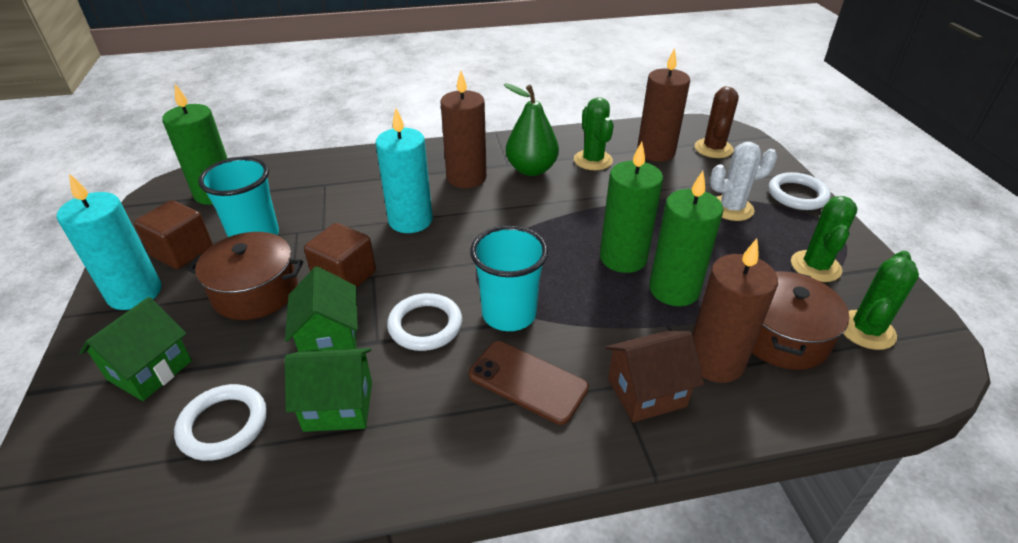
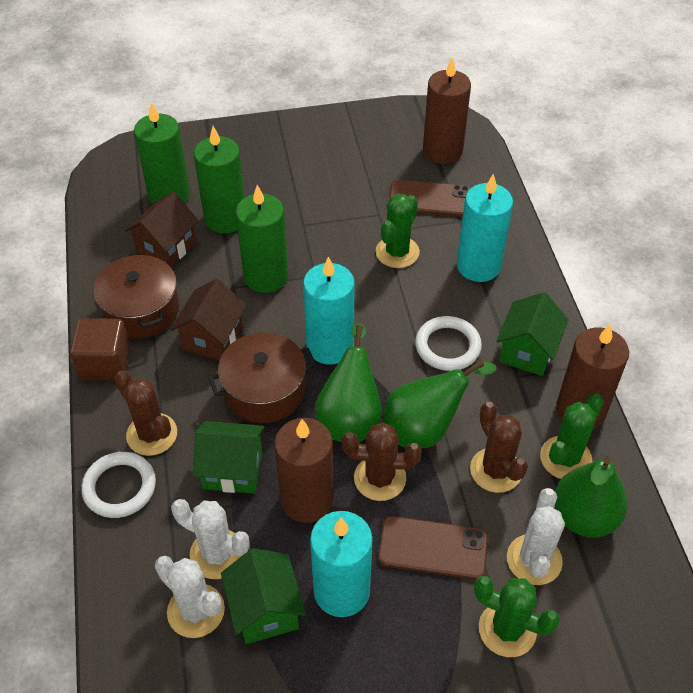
brown cactus: [695,86,739,158] = 1 -> [115,370,177,456] [342,423,422,501] [470,402,528,493] = 3
brown cube: [134,200,213,269] [304,223,376,288] = 2 -> [70,318,130,381] = 1
brown house: [605,331,704,422] = 1 -> [125,192,199,267] [171,279,247,361] = 2
brown phone: [469,341,589,425] = 1 -> [378,516,488,580] [389,180,471,217] = 2
green pear: [504,83,559,176] = 1 -> [314,324,382,442] [383,360,497,448] [555,456,628,537] = 3
turquoise candle: [57,173,161,310] [376,108,432,233] = 2 -> [303,257,354,364] [310,511,373,617] [457,174,513,282] = 3
turquoise cup: [198,157,279,237] [470,226,548,331] = 2 -> none = 0
white cactus: [710,142,777,221] = 1 -> [155,556,225,638] [171,499,250,579] [507,488,565,585] = 3
white ring: [174,384,267,461] [387,293,462,351] [769,172,831,210] = 3 -> [81,452,156,518] [415,316,482,371] = 2

